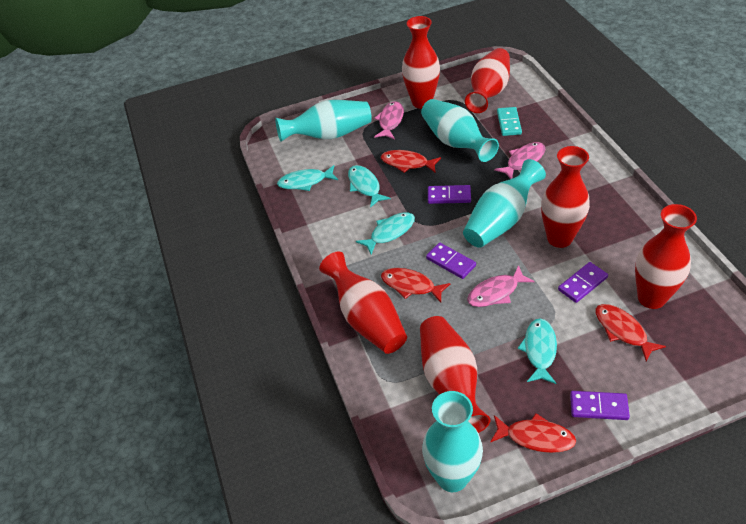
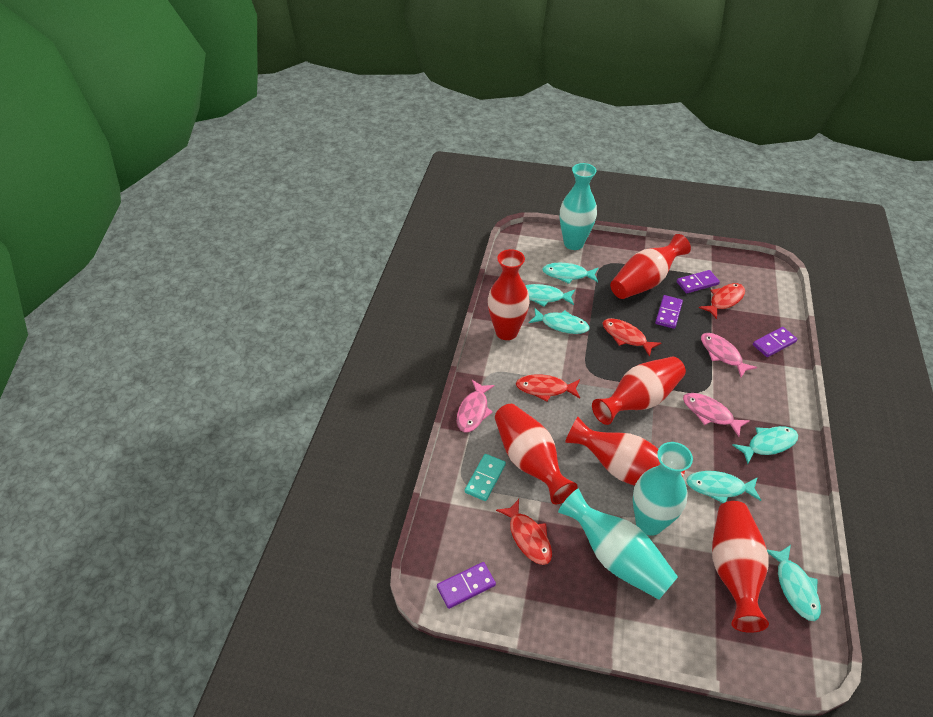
turquoise fish: [277,165,338,191] [348,165,391,208] [356,212,415,255] [518,318,557,384] = 4 -> [525,284,575,307] [529,308,590,334] [542,263,598,284] [686,471,761,503] [733,426,798,464] [767,545,821,621] = 6
turquoise vase: [275,100,372,142] [421,99,499,162] [422,391,483,492] [463,159,546,248] = 4 -> [558,489,678,600] [560,163,597,250] [633,442,693,536] = 3

